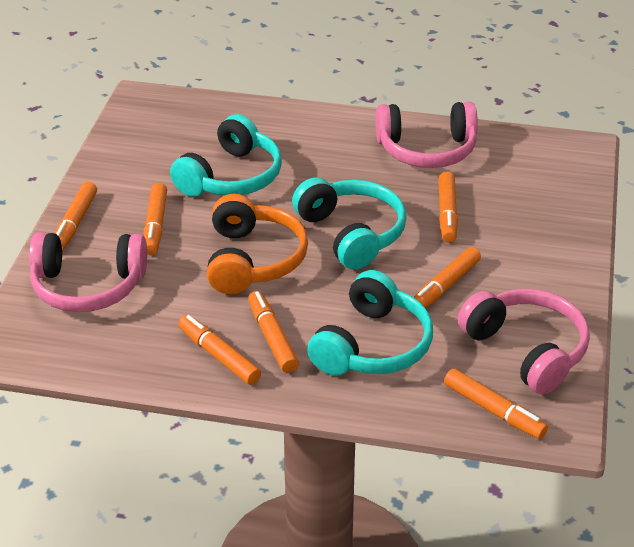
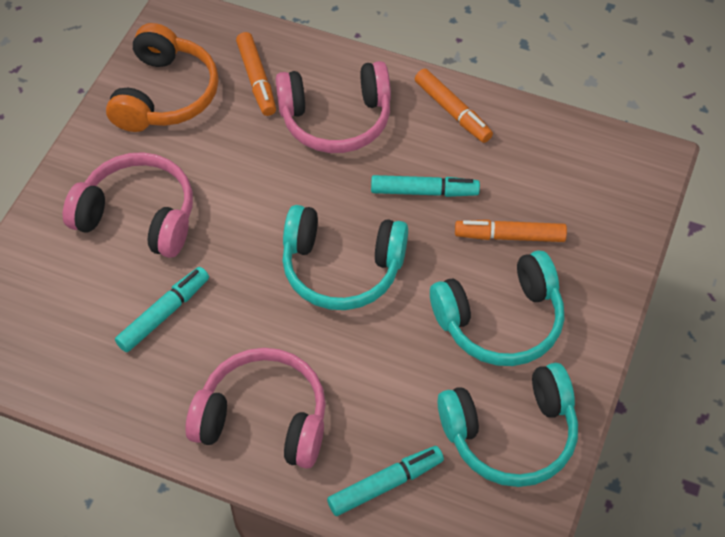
orange marker: [55,181,97,251] [143,183,167,255] [178,315,261,385] [248,291,299,373] [414,247,481,308] [439,172,458,242] [444,368,548,439] = 7 -> [236,32,276,116] [415,69,493,143] [455,220,567,242] = 3
turquoise marker: none = 0 -> [115,267,209,352] [327,446,444,516] [371,175,480,197] = 3

